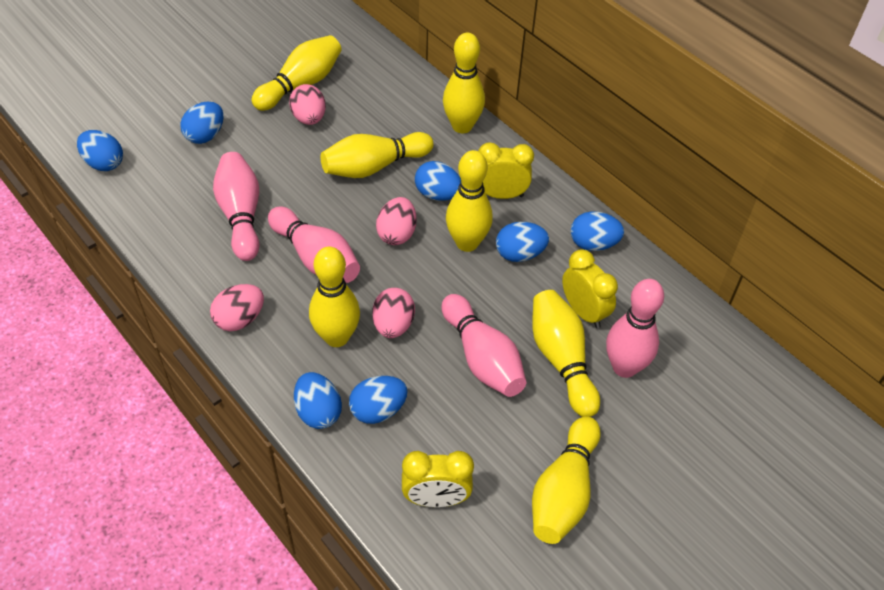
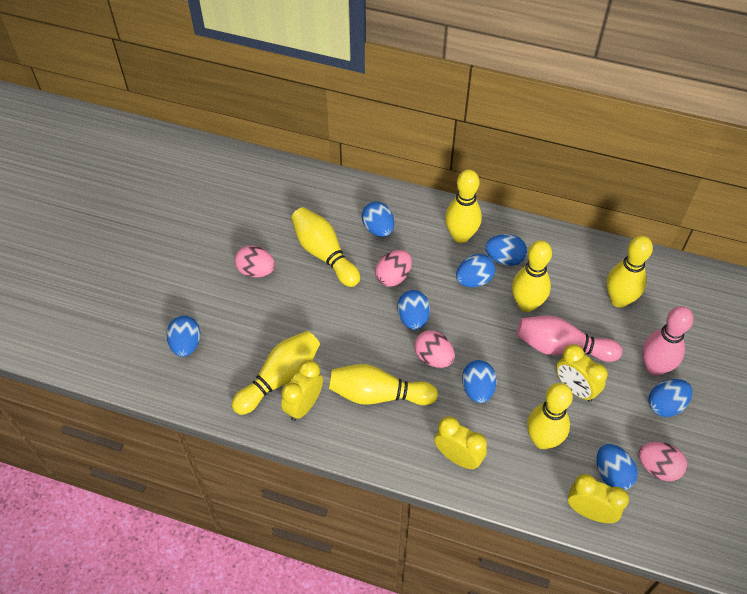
blue egg: [77,130,123,171] [180,102,223,144] [294,372,342,429] [349,376,408,424] [415,161,461,201] [496,222,549,262] [571,211,624,251] = 7 -> [166,316,200,357] [362,202,394,237] [397,290,430,330] [456,254,495,287] [462,360,497,403] [485,234,527,266] [597,444,638,490] [649,379,693,417] = 8
pink bowling pin: [213,152,260,261] [268,207,360,283] [442,294,526,397] [606,279,664,378] = 4 -> [517,316,622,362] [642,306,693,376] = 2
yellow clock: [402,451,474,507] [478,142,534,199] [562,249,618,328] = 3 -> [281,360,323,421] [434,416,487,469] [556,344,608,402] [568,474,629,523] = 4

